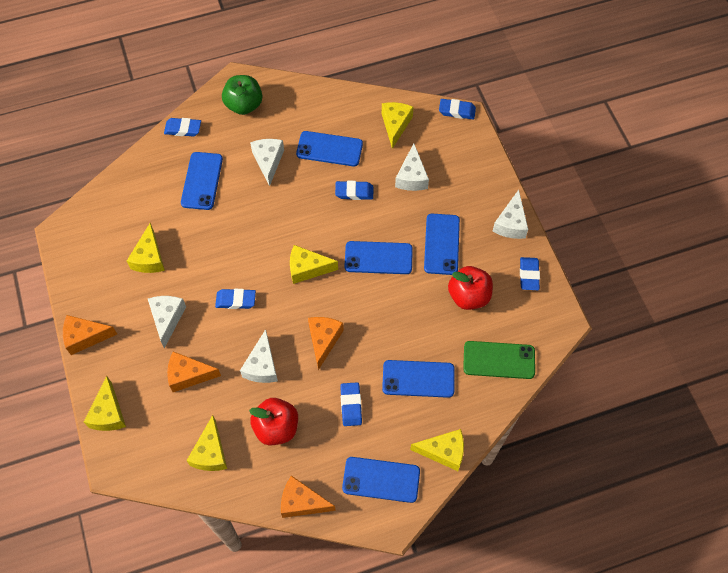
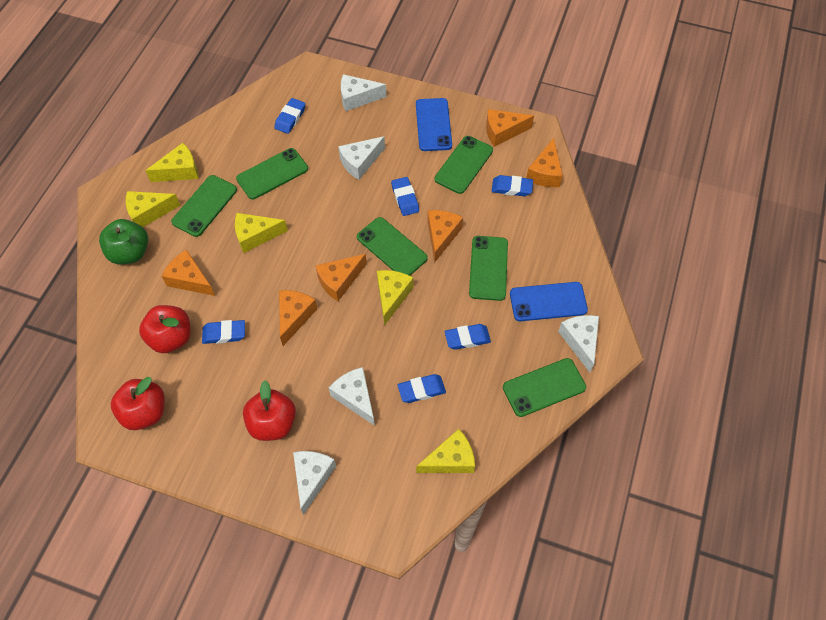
blue phone: [181,152,223,210] [296,131,363,166] [342,457,420,503] [344,241,413,274] [382,360,455,398] [424,214,460,275] = 6 -> [416,98,452,151] [510,282,588,321] = 2
green phone: [463,341,535,379] = 1 -> [171,175,237,237] [236,148,308,199] [357,217,428,276] [434,136,493,194] [469,236,508,301] [503,358,586,417] = 6
orange cheese: [63,315,117,355] [167,351,221,392] [281,476,336,518] [308,317,344,370] = 4 -> [162,250,215,296] [279,290,317,346] [315,254,367,301] [428,210,463,262] [486,109,534,147] [526,138,563,187] = 6
red apple: [249,398,298,445] [448,266,493,310] = 2 -> [111,377,165,430] [139,305,190,353] [243,380,296,441] = 3
yellow cheese: [84,376,126,431] [127,223,165,273] [186,415,227,471] [290,245,338,284] [382,102,414,149] [410,429,464,471] = 6 -> [126,191,180,227] [145,143,199,182] [235,213,288,253] [377,270,413,326] [416,429,475,473] = 5

